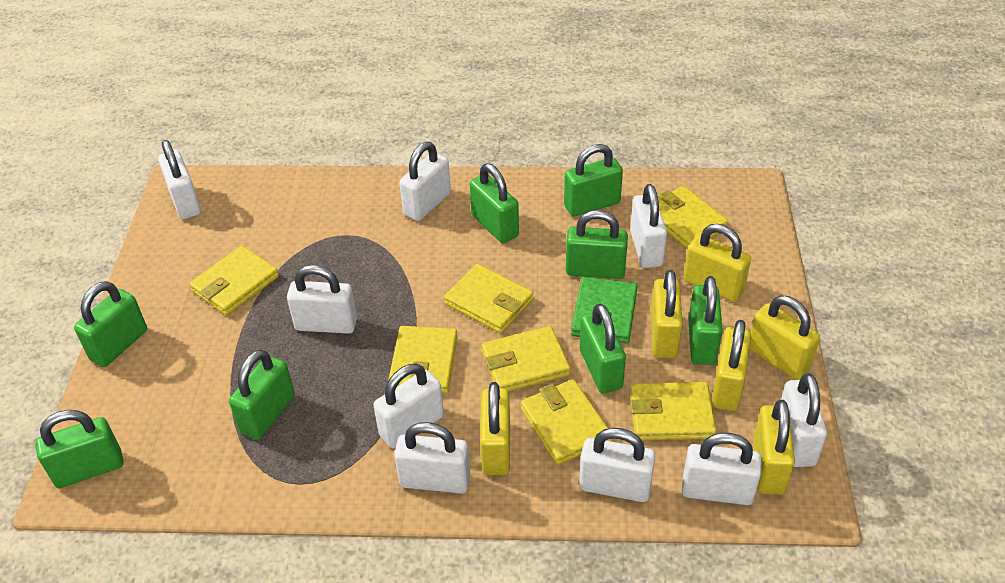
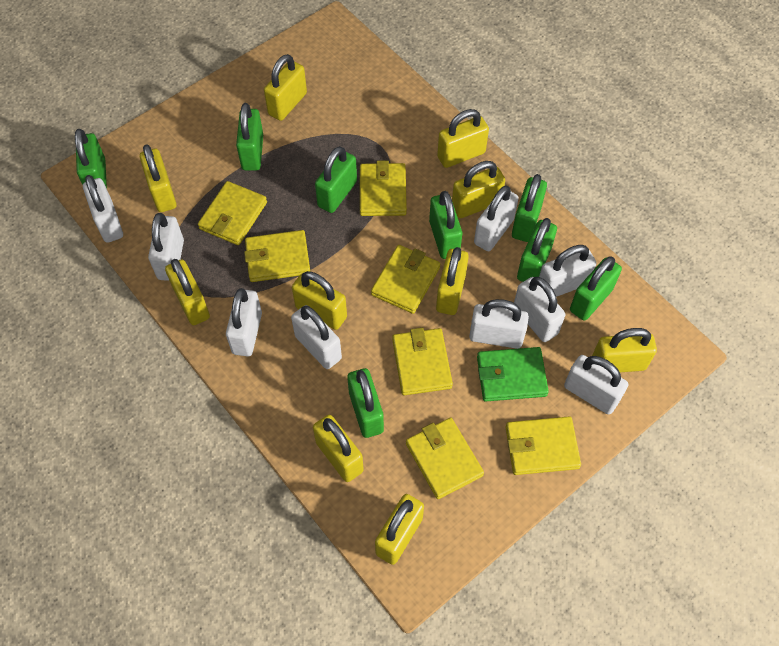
yellow padlock: [480,382,510,475] [651,270,683,358] [683,224,751,302] [712,320,751,411] [750,295,820,380] [753,400,795,495] = 6 -> [140,144,177,212] [165,259,210,325] [264,54,307,121] [292,271,347,330] [313,415,364,482] [375,494,424,565] [436,247,469,315] [437,109,489,168] [452,161,505,218] [592,328,657,372] = 10

